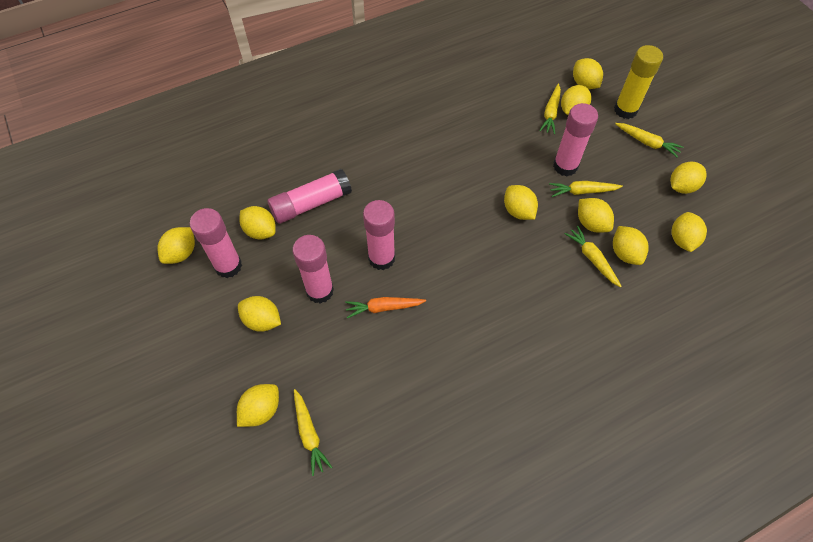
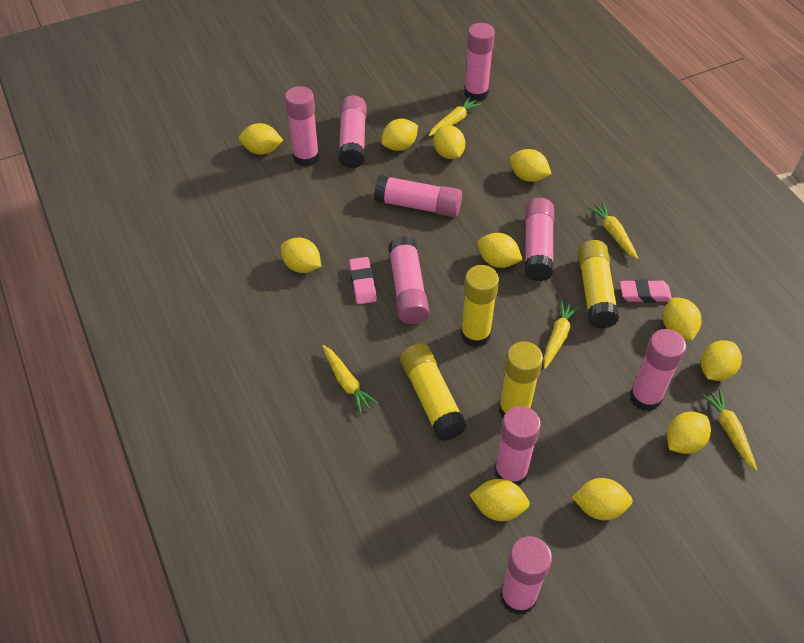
orange carrot: [345,297,426,318] = 1 -> none = 0
pink eraser: none = 0 -> [349,257,377,304] [620,279,672,303] = 2
pink glue stick: [190,208,242,278] [268,169,352,224] [292,235,334,304] [363,200,395,270] [553,103,598,176] = 5 -> [285,86,319,167] [338,95,366,168] [374,175,462,217] [388,236,429,324] [464,23,495,102] [494,406,541,486] [500,536,552,615] [524,198,554,281] [629,329,686,411] = 9
yellow glue stick: [614,45,663,119] = 1 -> [400,343,467,441] [460,265,499,347] [499,341,543,418] [578,240,620,329] = 4

